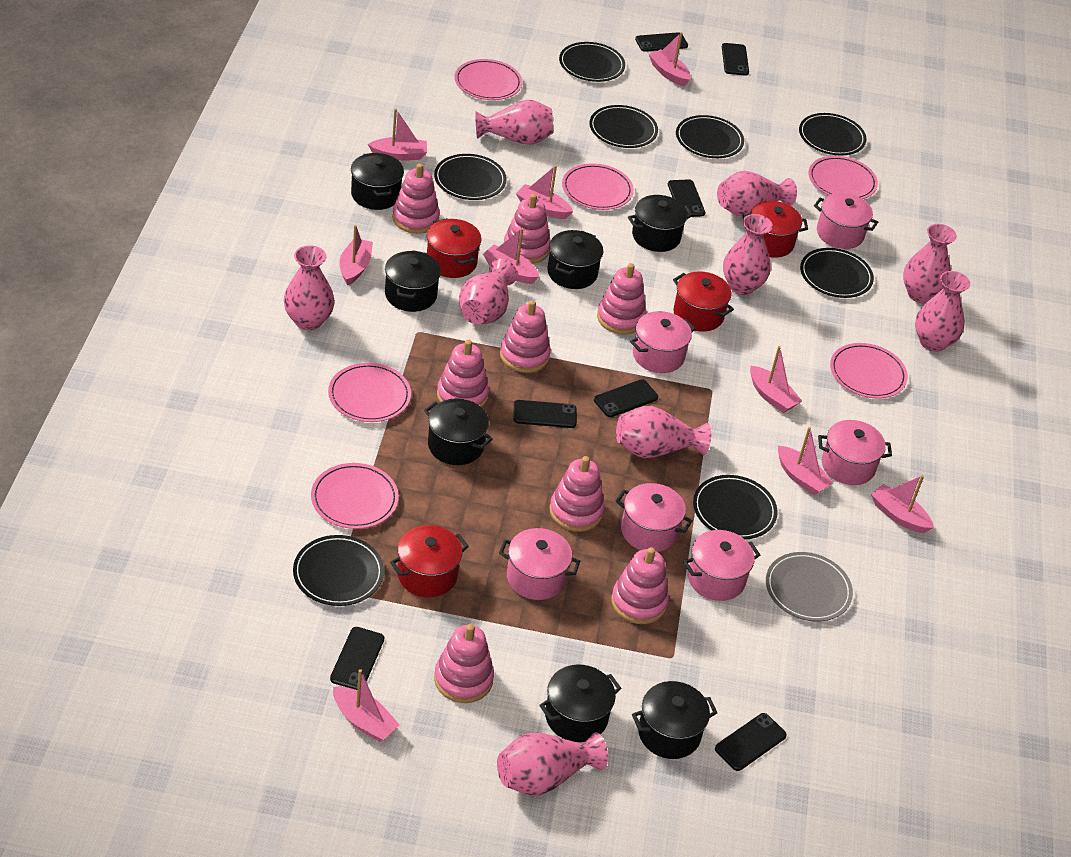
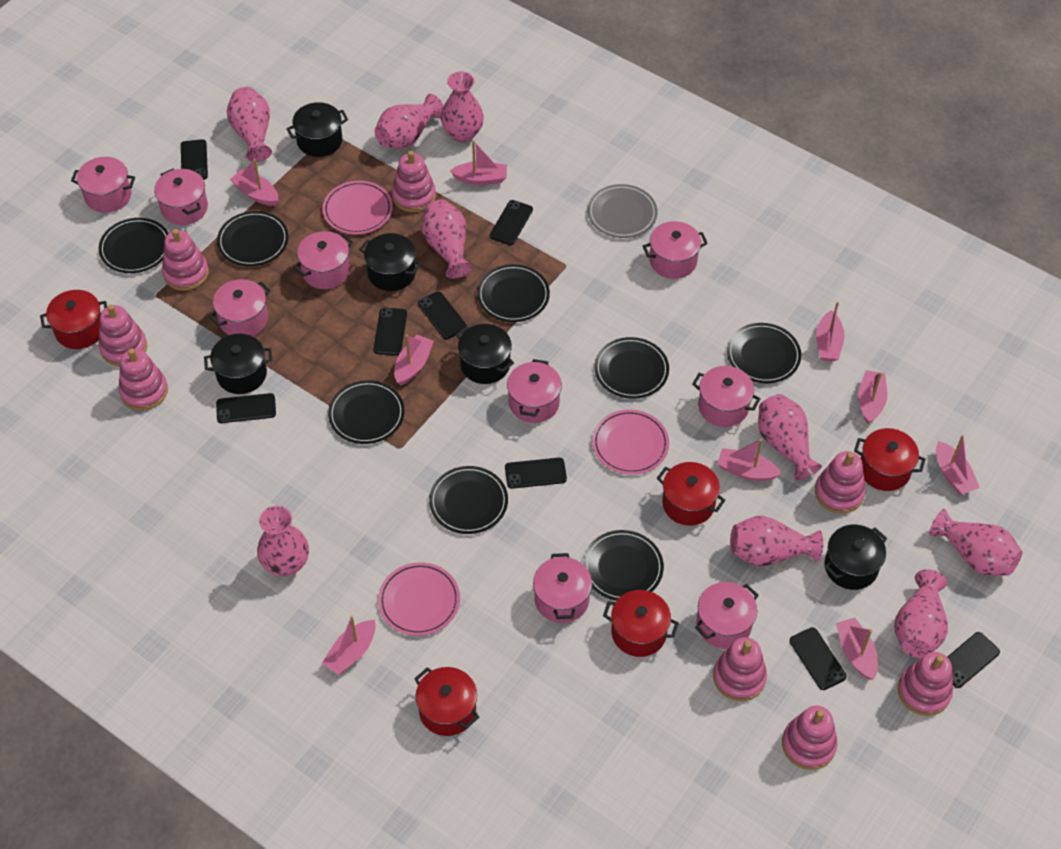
black phone: [330,627,385,690] [513,400,577,428] [594,379,658,417] [635,32,688,52] [668,179,705,217] [715,713,787,771] [722,43,749,76] = 7 -> [181,139,208,180] [216,393,276,423] [374,308,407,355] [418,291,467,339] [490,200,533,245] [505,458,567,489] [790,627,847,690] [947,632,1000,688] = 8
black pot: [351,153,404,210] [385,250,441,312] [424,398,493,465] [539,665,621,742] [547,230,604,289] [628,195,693,252] [632,681,717,759] = 7 -> [204,334,272,394] [286,102,348,157] [359,233,421,291] [456,324,514,384] [824,525,887,590] = 5
pink plate: [311,463,399,529] [328,363,411,422] [455,59,522,100] [562,163,634,210] [808,156,878,199] [830,343,908,399] = 6 -> [323,181,393,234] [378,562,460,636] [592,409,669,475] = 3
pink pot: [499,528,580,600] [616,483,693,552] [630,311,695,373] [683,530,760,601] [814,193,878,249] [818,420,892,485] = 6 -> [71,157,135,213] [154,169,208,225] [209,279,271,336] [294,231,353,289] [507,359,562,423] [533,553,592,623] [643,221,708,279] [692,366,761,427] [695,582,758,649] = 9
red pot: [390,525,469,597] [427,218,482,278] [673,271,734,332] [742,201,808,258] = 4 -> [40,290,107,349] [414,667,479,736] [603,590,679,657] [657,462,726,526] [854,428,926,491] = 5

